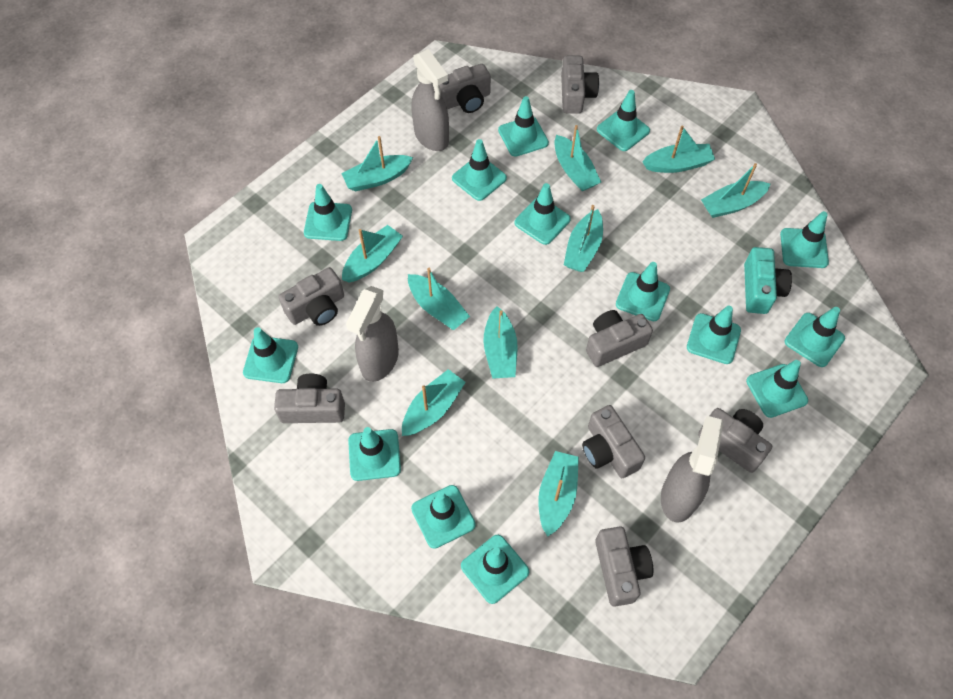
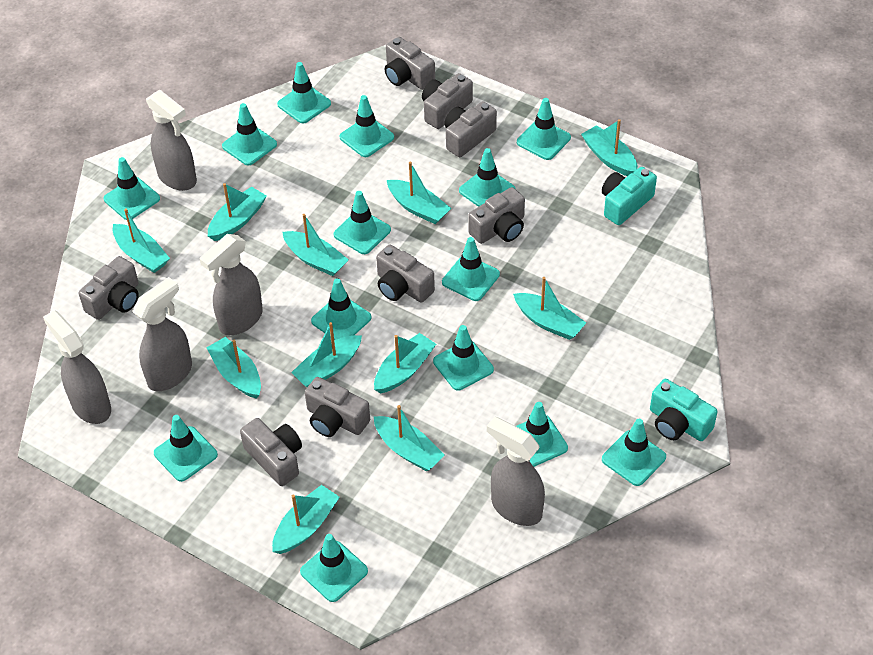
grey spray bottle: [346,286,399,382] [412,49,449,151] [661,416,723,523] = 3 -> [43,310,111,424] [132,277,192,391] [146,90,197,191] [200,234,263,335] [487,417,545,526] = 5
turquoise boat: [341,136,413,192] [342,225,403,283] [402,369,466,436] [408,268,470,330] [484,306,518,379] [538,451,579,537] [554,125,601,191] [564,205,603,272] [642,125,715,173] [701,163,770,218] = 10 -> [113,208,170,273] [206,337,261,399] [208,183,267,241] [272,485,340,554] [282,214,349,276] [291,322,362,387] [374,333,436,394] [374,405,445,471] [387,162,451,224] [513,277,586,340] [581,119,638,176] = 11
turquoise camera: [744,247,792,314] = 1 -> [602,167,657,225] [650,379,718,441] = 2

